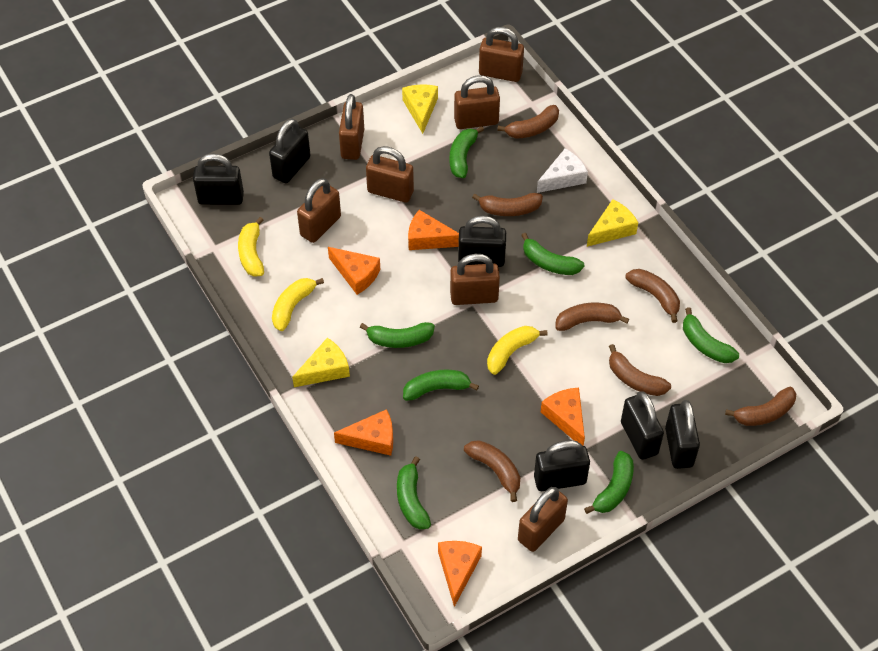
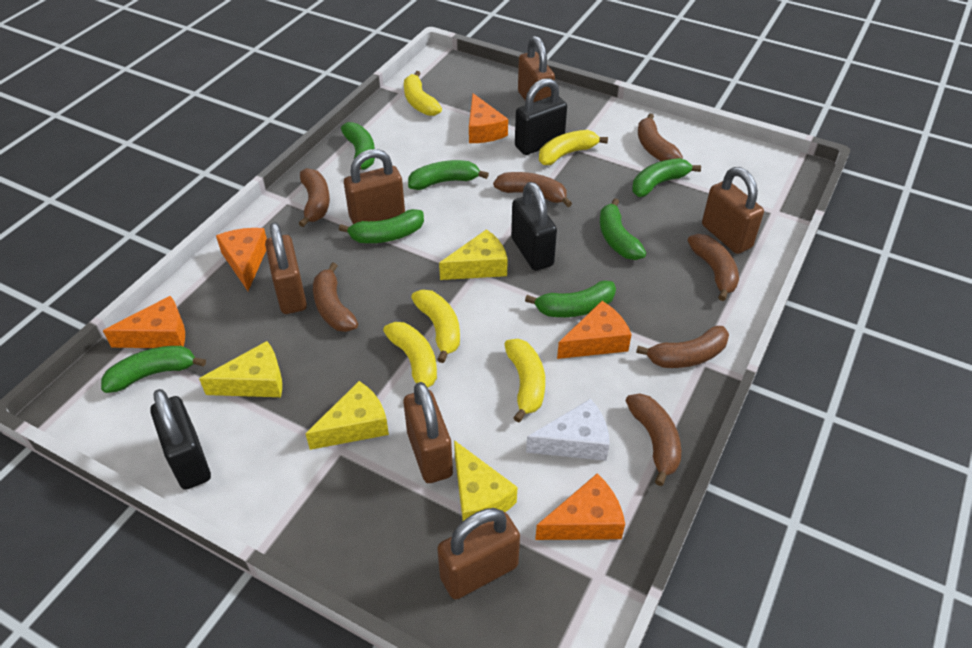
black padlock: [193,153,244,205] [269,119,311,183] [458,216,506,267] [534,440,590,491] [621,391,664,460] [665,400,700,469] = 6 -> [150,389,211,490] [511,182,557,271] [515,78,567,155] = 3
brown padlock: [297,178,341,243] [339,94,364,160] [366,146,414,202] [450,254,500,305] [454,75,500,129] [479,27,524,82] [518,487,568,552] = 7 -> [265,222,307,314] [344,149,405,224] [403,382,453,483] [437,508,520,600] [518,36,555,102] [702,167,764,254] = 6
yellow banana: [238,217,264,277] [272,278,324,331] [487,326,548,375] = 3 -> [383,322,437,388] [404,71,442,116] [411,290,460,363] [504,339,545,422] [539,130,608,165] = 5
yellow cheese: [292,338,350,387] [402,84,438,134] [587,199,638,247] = 3 -> [199,341,282,397] [306,381,389,450] [439,229,508,280] [454,440,517,521] = 4

